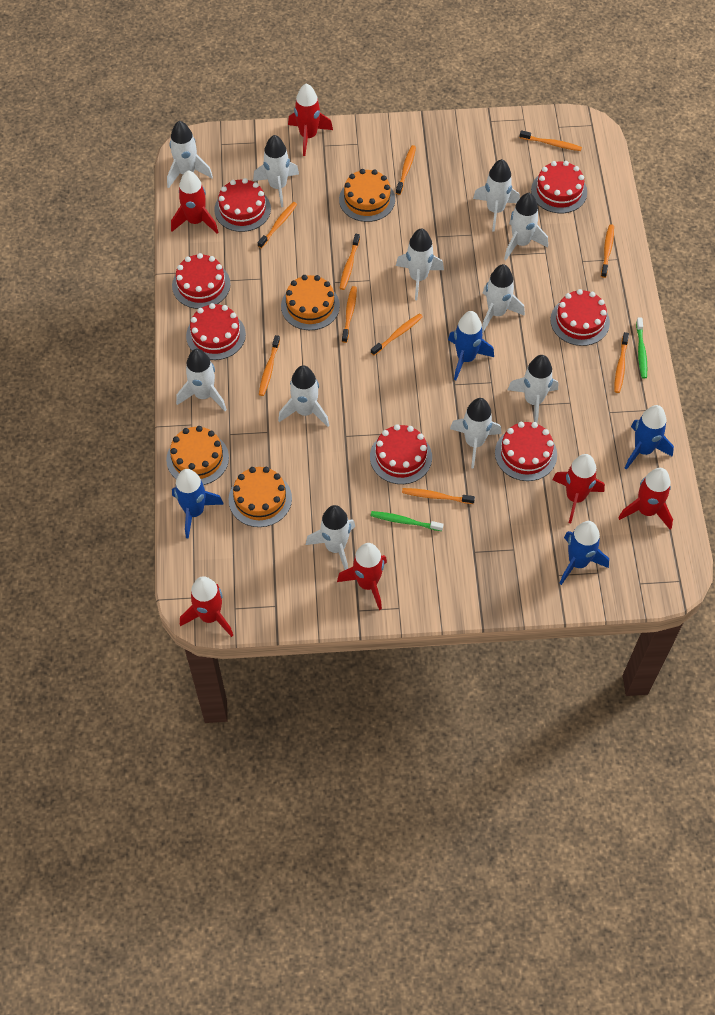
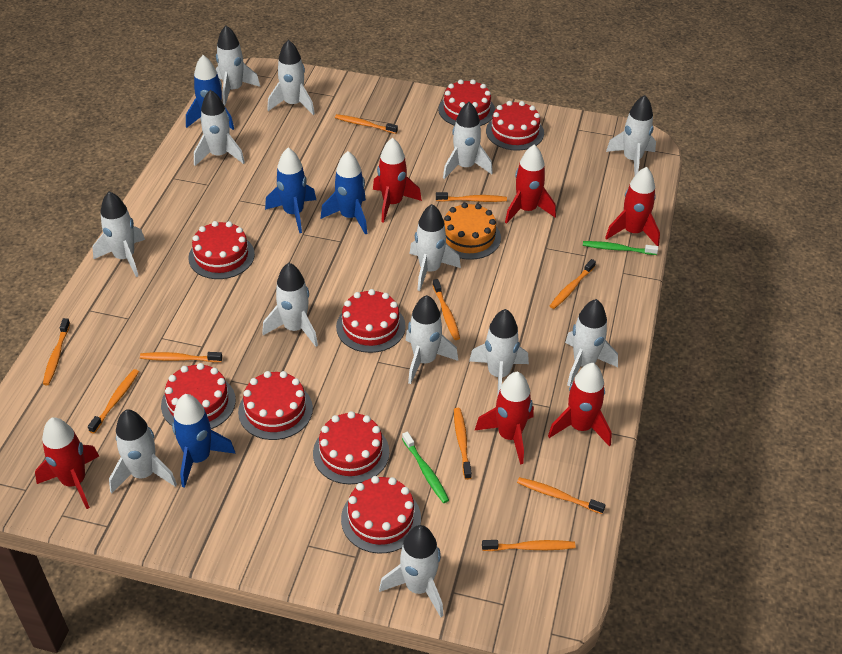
orange cake: [166,426,229,485] [229,467,292,527] [281,275,340,330] [339,169,395,222] = 4 -> [444,203,501,260] = 1
red cake: [172,253,231,309] [186,303,246,360] [214,178,271,232] [370,424,432,484] [495,422,557,481] [531,161,587,213] [550,289,610,346] = 7 -> [161,363,236,429] [188,221,255,279] [238,371,313,440] [313,411,389,484] [336,289,406,353] [341,476,421,553] [438,79,495,126] [486,101,544,151] = 8
white rocket: [167,121,213,188] [176,349,227,411] [253,135,299,207] [278,365,329,427] [306,505,355,570] [396,228,444,300] [450,398,502,468] [473,159,520,232] [482,264,525,332] [504,193,548,260] [508,355,558,423] = 11 -> [92,191,145,277] [109,410,177,494] [194,90,245,166] [216,25,260,105] [262,263,318,347] [267,40,315,115] [379,525,444,617] [406,295,458,384] [409,204,461,291] [443,102,493,179] [469,309,529,398] [565,299,618,387] [606,95,656,175] = 13

